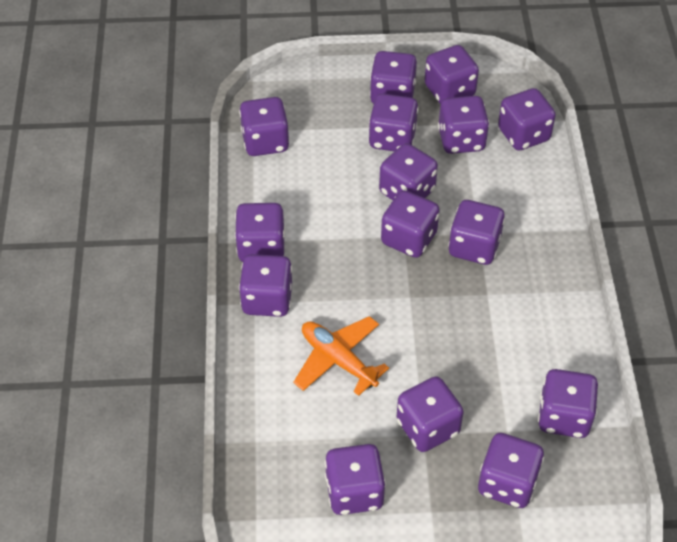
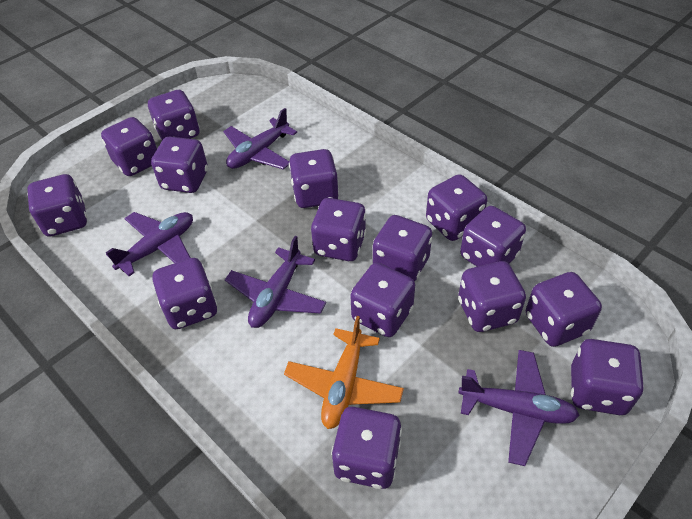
purple plane: none = 0 -> [105,212,193,276] [223,108,297,169] [225,236,326,328] [458,350,580,466] = 4

